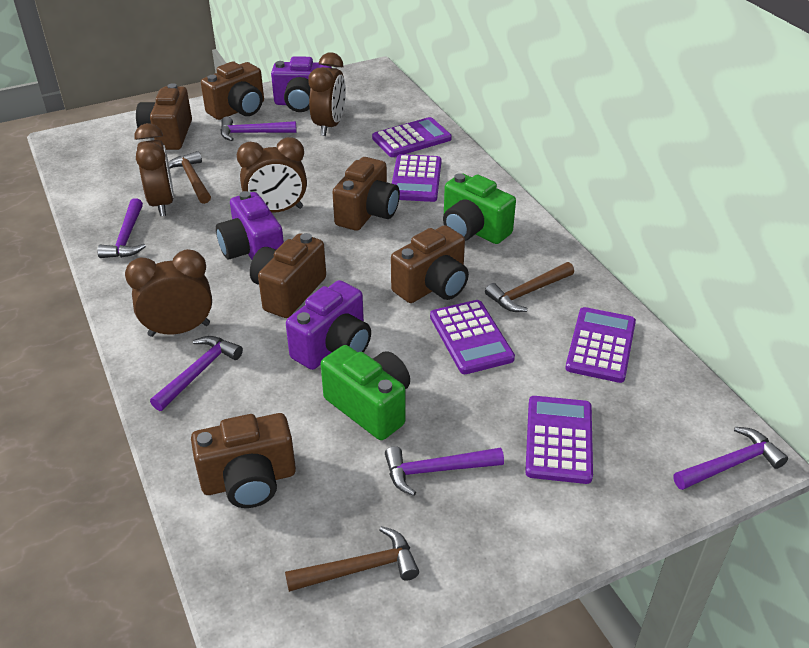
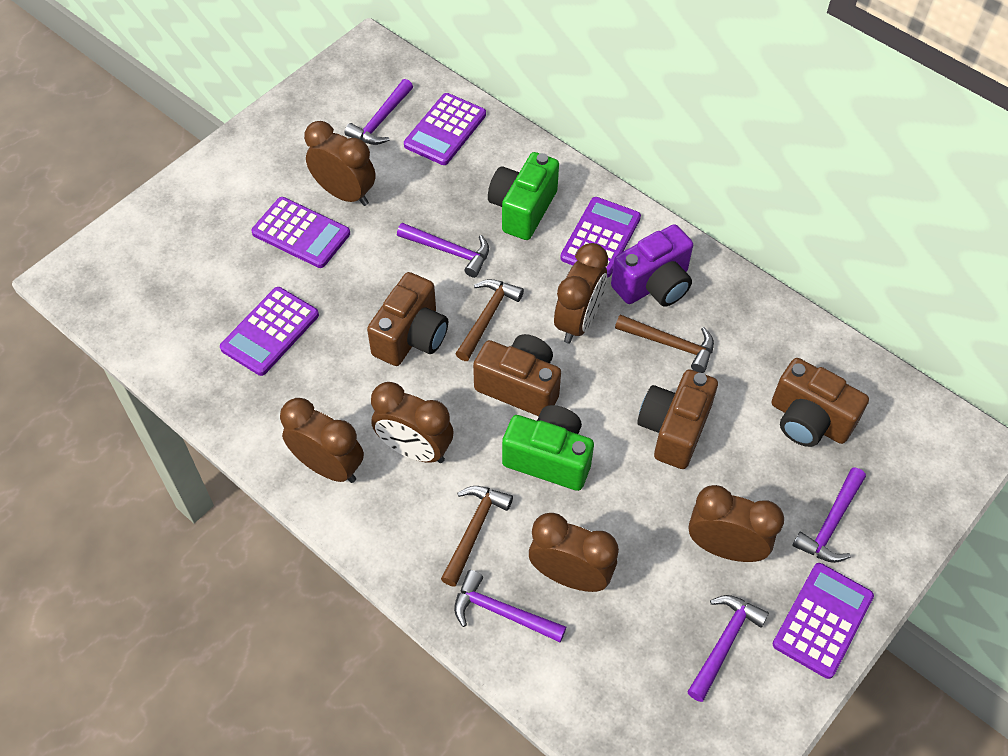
brown camera: [136,83,192,150] [191,413,296,508] [201,61,264,120] [250,233,326,318] [332,157,400,231] [391,225,469,303] = 6 -> [367,272,448,366] [473,334,561,416] [637,369,718,469] [771,358,869,447] = 4
brown clock: [125,249,212,337] [134,123,174,216] [237,137,307,213] [308,52,346,136] = 4 -> [280,398,364,483] [304,121,376,206] [371,382,454,463] [529,513,619,592] [554,243,608,344] [689,485,784,562] = 6
purple camera: [216,191,284,260] [271,56,332,112] [286,280,371,370] = 3 -> [611,224,693,306] = 1

